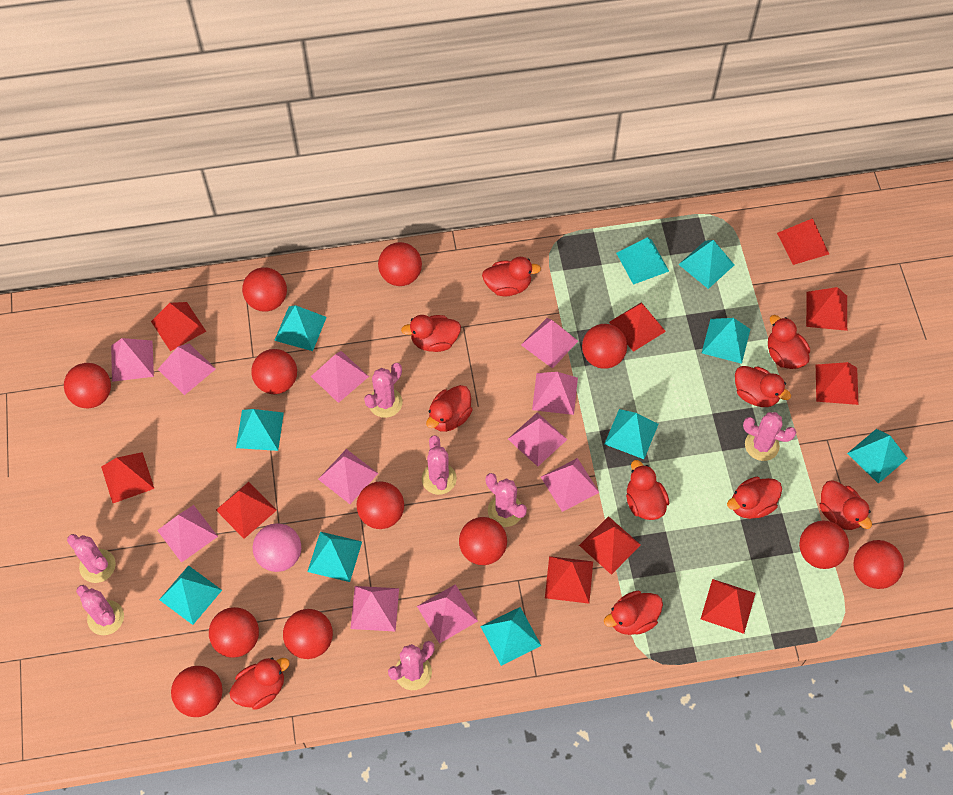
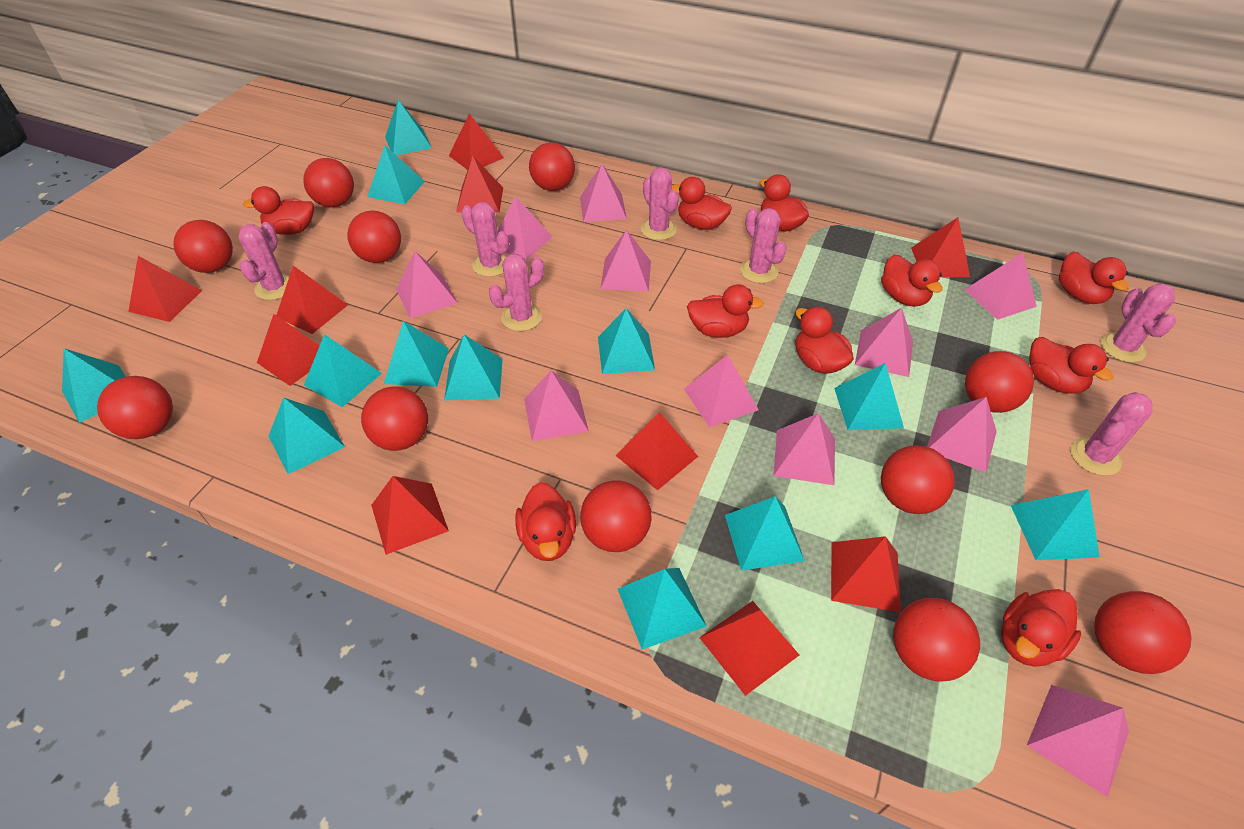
pink ball: [253,523,301,572] = 1 -> none = 0
red ball: [64,363,111,408] [171,666,223,717] [209,607,259,658] [242,267,287,312] [251,349,297,394] [283,609,333,659] [357,481,404,529] [378,242,422,286] [459,517,507,565] [582,324,627,369] [799,521,849,569] [853,540,904,589] = 12 -> [97,376,173,439] [174,220,233,273] [303,158,354,207] [347,211,401,263] [361,387,428,451] [529,142,575,191] [580,480,652,552] [881,445,955,514] [893,598,980,682] [965,351,1034,413] [1094,591,1192,674] = 11
turquoise pyramid: [159,565,222,625] [236,409,284,451] [274,305,327,351] [307,532,362,582] [480,607,541,666] [605,409,658,459] [616,237,669,285] [678,240,734,289] [702,318,750,364] [847,429,908,484] = 10 -> [62,348,126,423] [268,397,345,474] [304,334,382,407] [367,145,425,204] [384,321,449,387] [385,100,432,156] [444,334,503,401] [598,308,655,374] [618,568,706,650] [725,496,805,571] [834,363,904,430] [1011,489,1100,560] = 12

